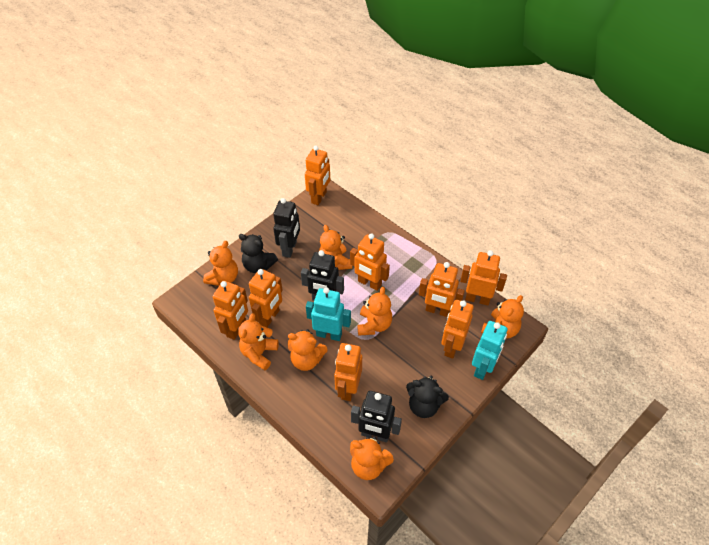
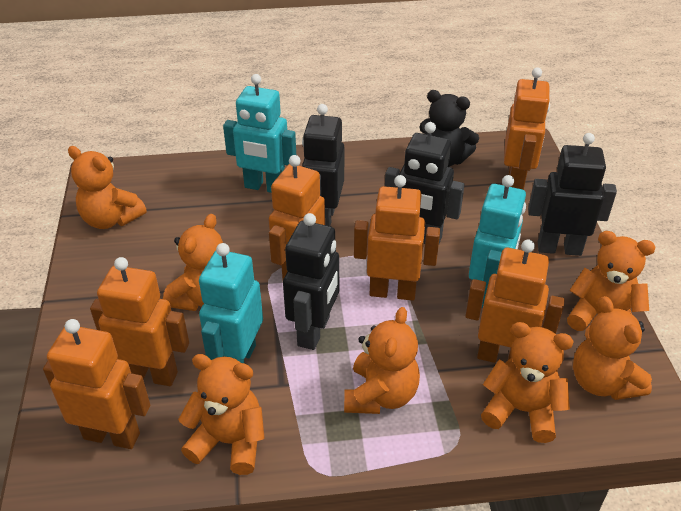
black robot: [273,198,300,258] [301,250,344,301] [351,391,402,442] = 3 -> [283,213,339,350] [302,104,344,226] [385,122,465,244] [528,133,617,256] = 4
black teddy bear: [239,234,278,273] [406,376,449,418] = 2 -> [419,90,479,167] = 1
orange robot: [213,281,248,340] [249,269,283,327] [305,145,330,205] [334,343,362,401] [350,233,390,291] [419,262,465,317] [441,300,474,359] [460,250,507,305] = 8 -> [43,319,150,449] [90,257,189,386] [269,155,325,279] [354,175,440,300] [466,239,565,363] [504,68,550,190] = 6
turquoise robot: [306,287,351,341] [472,321,508,380] = 2 -> [199,243,263,364] [223,74,296,193] [469,175,526,308] = 3

